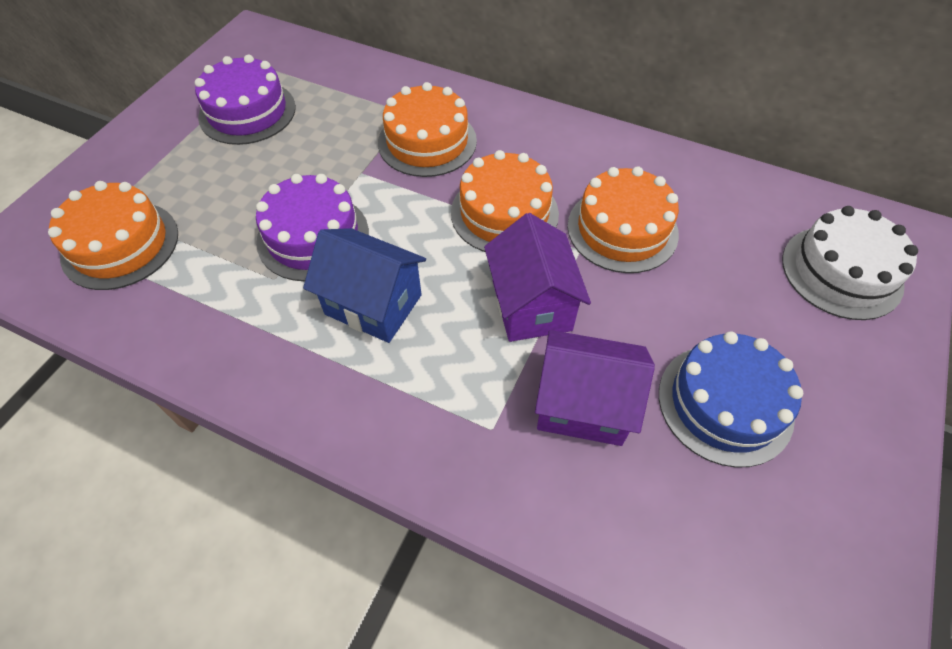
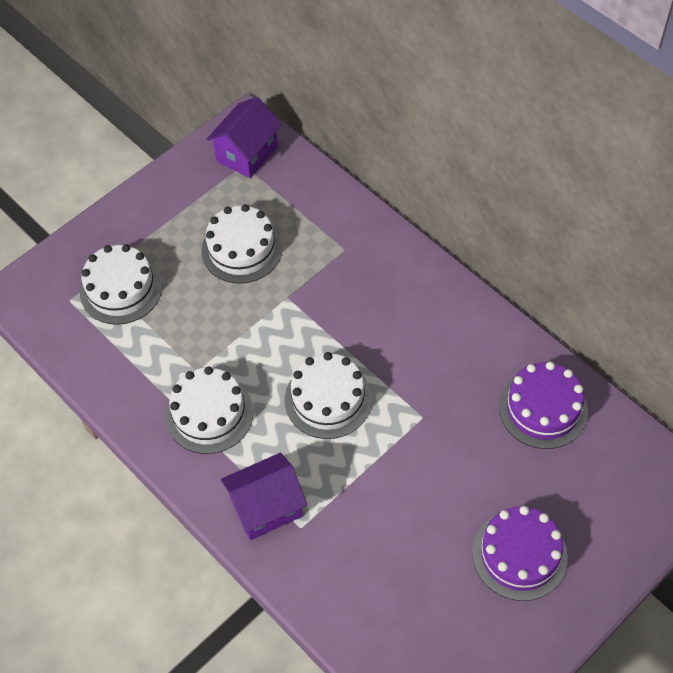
blue cake: [659,331,803,468] = 1 -> none = 0
blue house: [303,228,426,343] = 1 -> none = 0
orange cake: [48,181,178,290] [378,82,477,177] [451,150,559,252] [568,166,679,273] = 4 -> none = 0
white cake: [782,206,918,320] = 1 -> [80,244,162,325] [165,366,253,454] [201,204,283,283] [285,352,372,439] = 4

